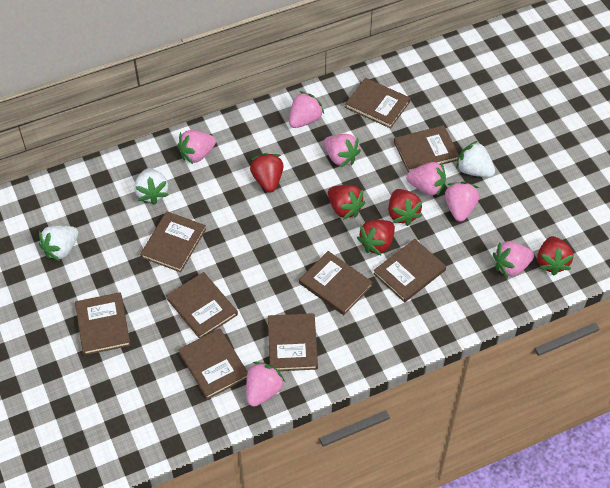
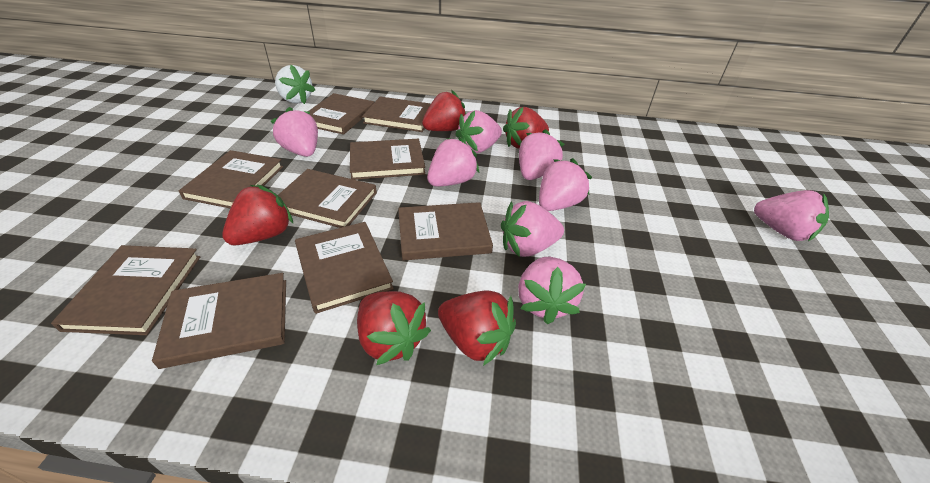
pink strawberry: [178,130,216,164] [246,362,285,407] [289,91,324,128] [324,134,361,167] [406,162,446,196] [445,182,479,222] [493,241,534,278] = 7 -> [271,107,318,157] [427,137,479,186] [455,110,502,153] [501,201,564,257] [518,257,586,325] [519,129,564,180] [539,158,592,211] [754,190,829,241] = 8
white strawberry: [39,225,78,261] [134,168,168,205] [456,141,495,177] = 3 -> [275,65,315,104] = 1

